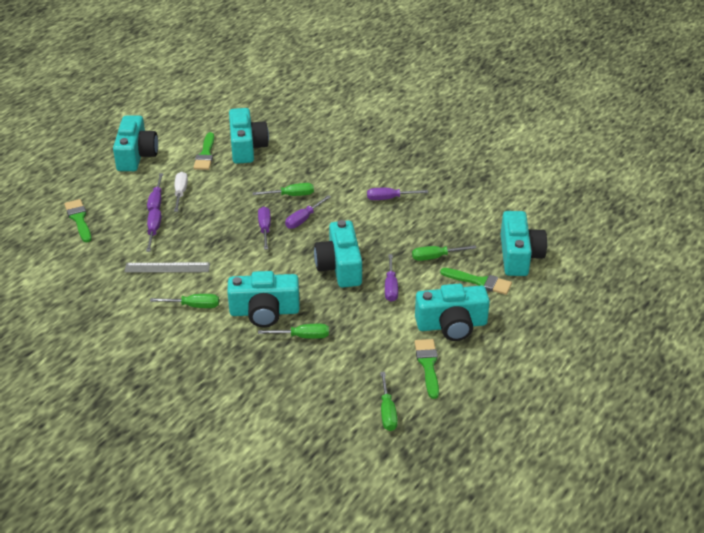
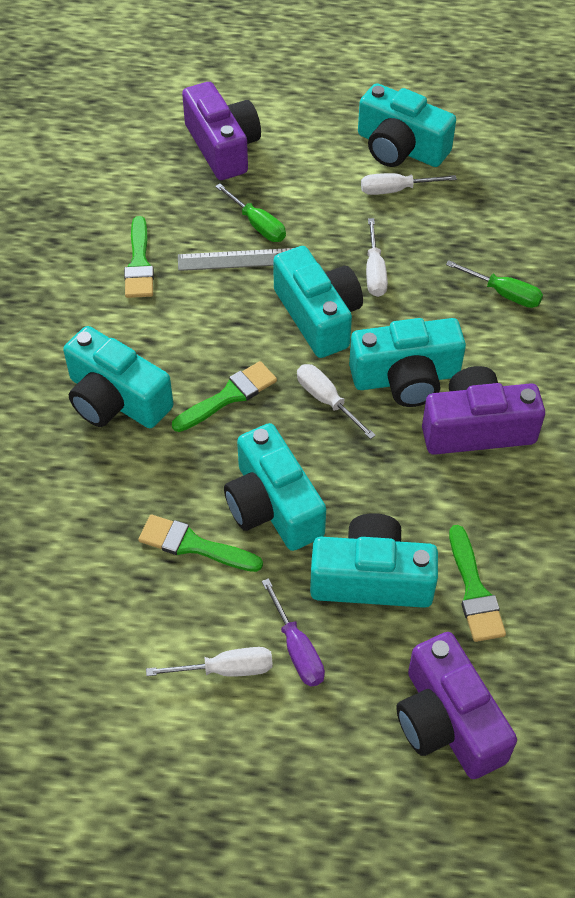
green screwdriver: [150,294,219,308] [253,183,314,196] [258,324,329,339] [380,372,398,431] [412,245,476,261] = 5 -> [215,184,286,242] [446,260,543,308] = 2
purple camera: none = 0 -> [182,82,261,180] [396,632,517,779] [422,366,545,455] = 3
purple screwdriver: [146,208,162,252] [147,173,163,211] [258,207,271,250] [285,195,331,229] [367,188,428,200] [385,254,398,302] = 6 -> [262,578,325,687] = 1
white screwdriver: [174,172,188,212] = 1 -> [146,647,273,677] [297,364,376,439] [361,173,457,195] [366,218,388,297] = 4

